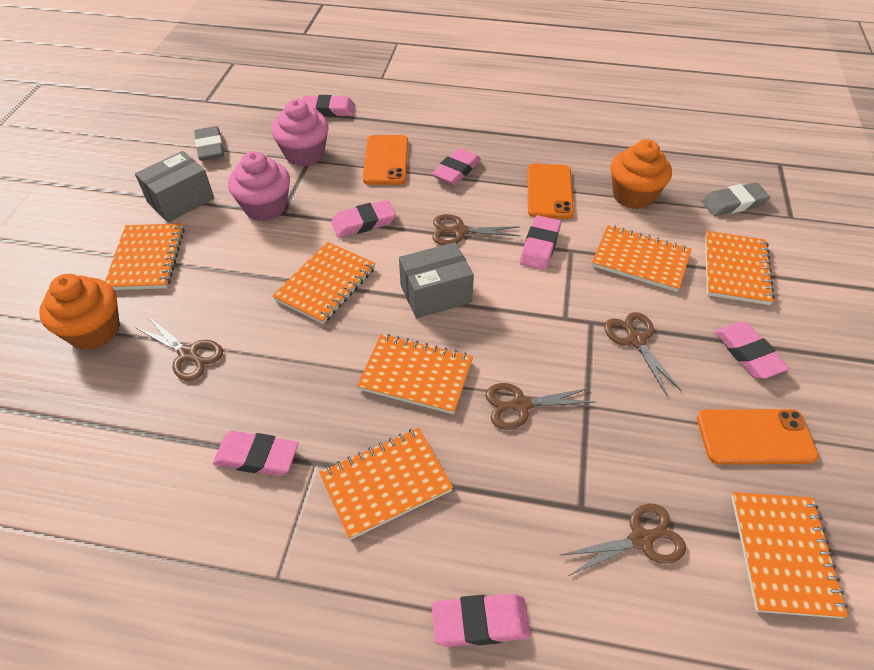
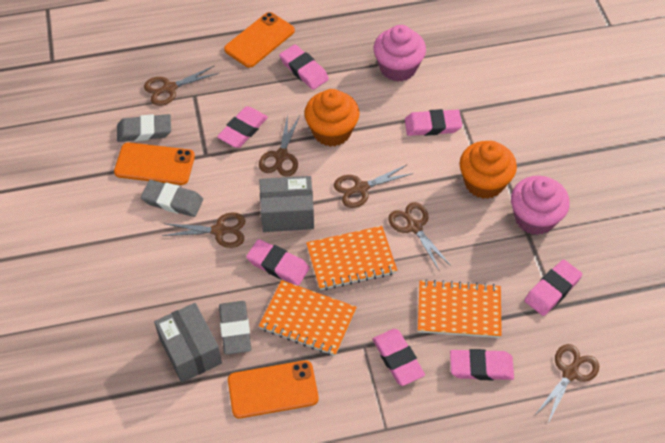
brown scissors: [135,317,223,381] [432,214,520,245] [485,383,595,430] [561,504,686,576] [604,312,682,396] = 5 -> [144,66,219,106] [162,212,245,248] [259,114,300,177] [334,164,414,208] [388,202,451,270] [535,344,599,423] = 6
grey eraser: [194,126,224,161] [702,182,770,216] = 2 -> [117,114,171,142] [141,180,203,217] [219,301,251,355] = 3
orange notebook: [105,223,185,290] [273,242,375,324] [319,428,453,540] [357,334,473,414] [592,225,692,292] [705,231,775,305] [731,492,848,618] = 7 -> [259,280,357,356] [306,226,397,290] [418,279,502,338] = 3

